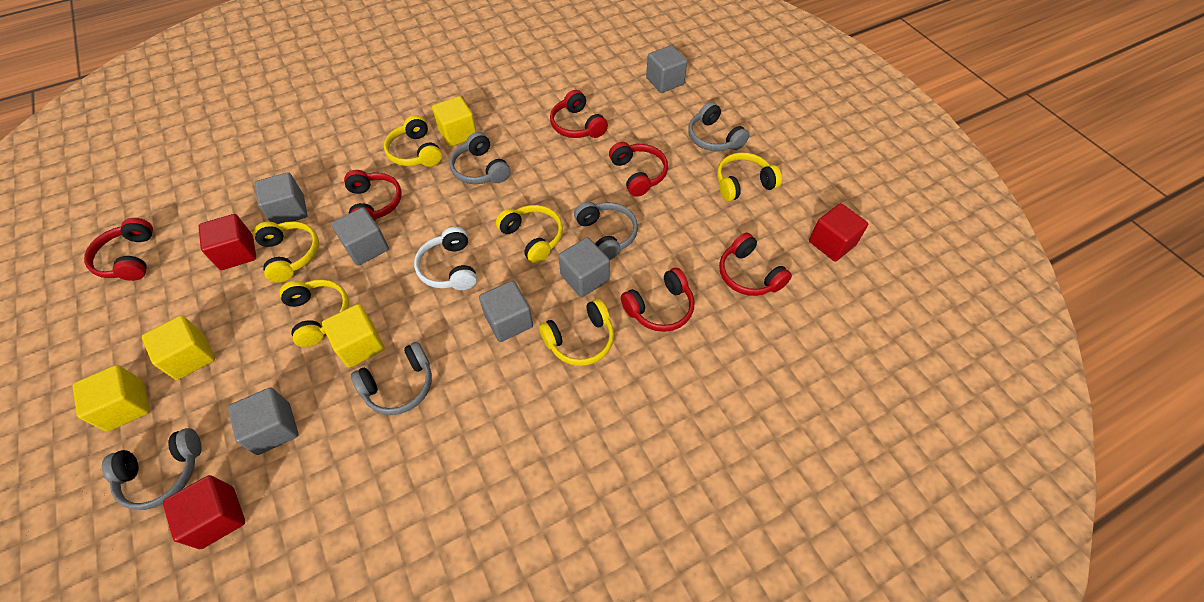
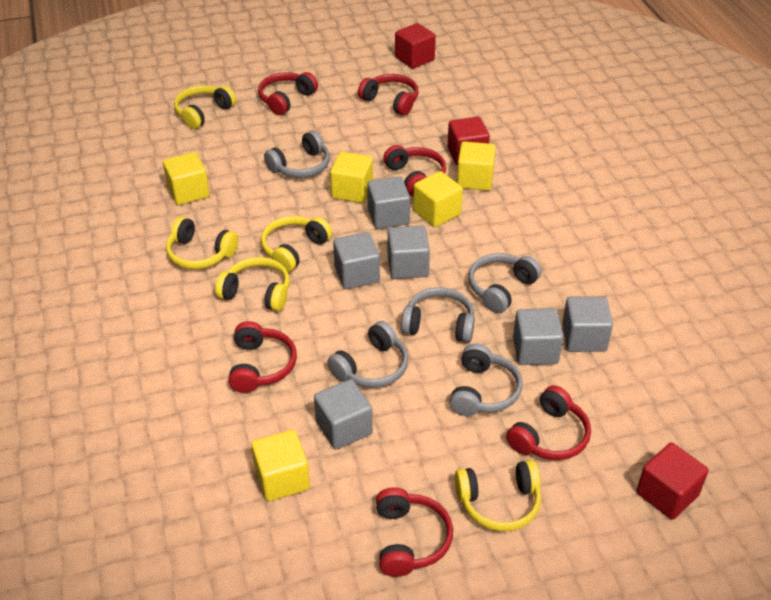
white headphones: [414,227,477,290] = 1 -> none = 0
yellow cube: [73,365,150,432] [142,315,215,380] [322,304,385,368] [432,96,477,147] = 4 -> [163,152,210,205] [251,430,310,501] [330,152,373,203] [413,171,463,227] [457,141,496,191] = 5
yellow headphones: [254,221,319,283] [279,279,349,347] [384,115,442,167] [496,205,563,264] [539,299,614,366] [717,152,782,201] = 6 -> [166,217,239,269] [174,85,236,129] [215,257,290,312] [261,216,332,272] [455,460,541,531] = 5

